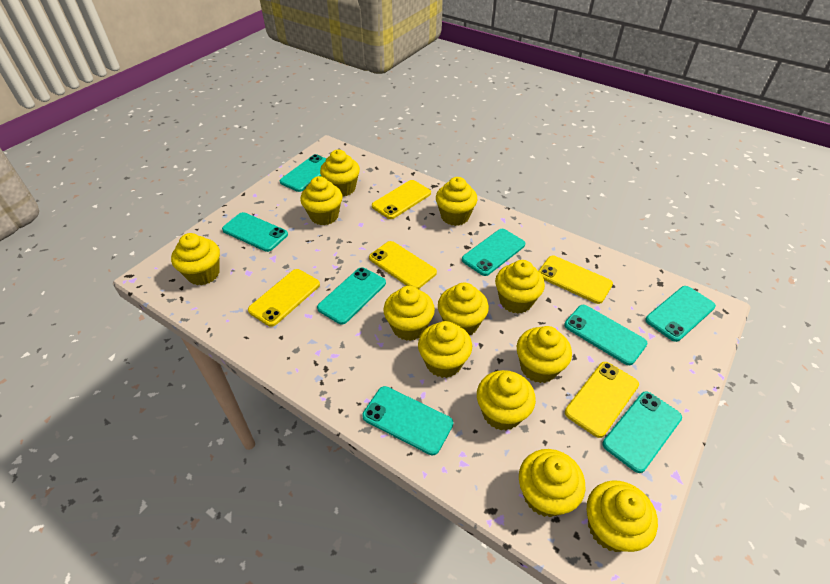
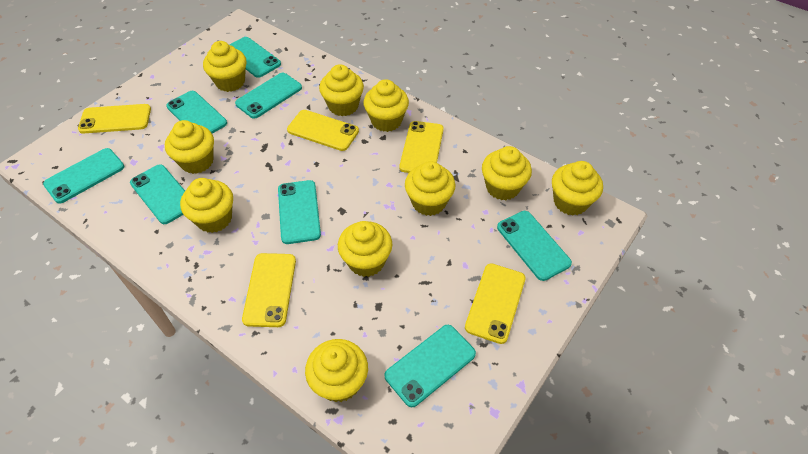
yellow cupcake: [171,233,220,285] [300,176,342,225] [320,149,360,197] [384,286,435,341] [418,321,472,378] [436,177,477,226] [438,283,489,335] [477,370,536,430] [495,260,545,314] [517,326,572,383] [519,449,586,517] [587,480,658,552] = 12 -> [165,120,214,174] [180,178,233,233] [203,41,247,92] [305,339,368,402] [319,64,364,116] [338,221,392,277] [363,79,409,132] [405,161,455,216] [482,146,532,200] [552,161,603,215] = 10

